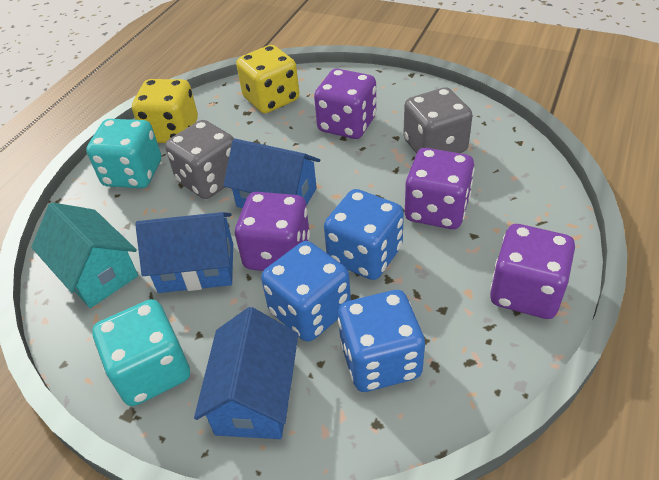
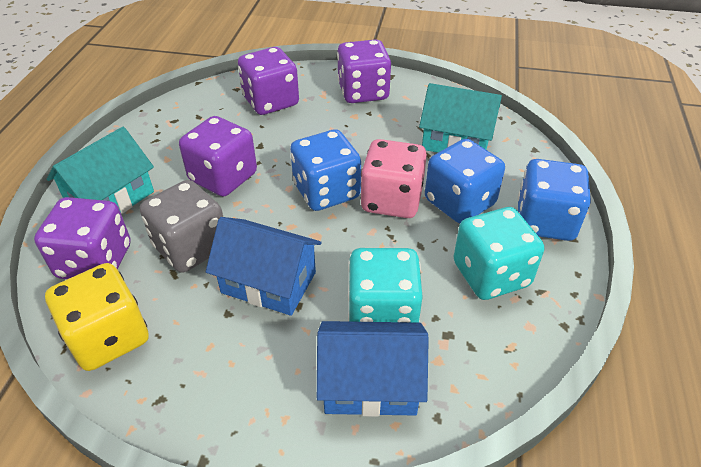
blue house: [135,212,233,293] [194,307,298,439] [223,139,320,208] = 3 -> [206,217,322,316] [317,321,429,417] = 2
grey dice: [165,120,234,199] [403,87,473,154] = 2 -> [140,180,223,273] = 1
pink dice: none = 0 -> [360,139,427,218] = 1
turquoise house: [31,202,138,308] = 1 -> [47,127,154,214] [419,83,502,153] = 2
yellow dice: [132,79,198,143] [236,45,299,113] = 2 -> [45,263,149,371] = 1

